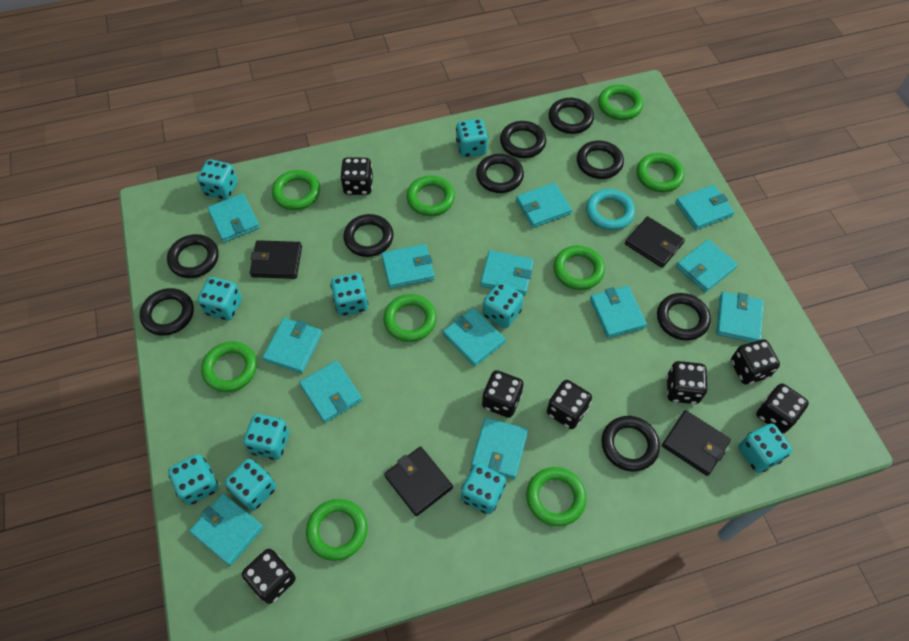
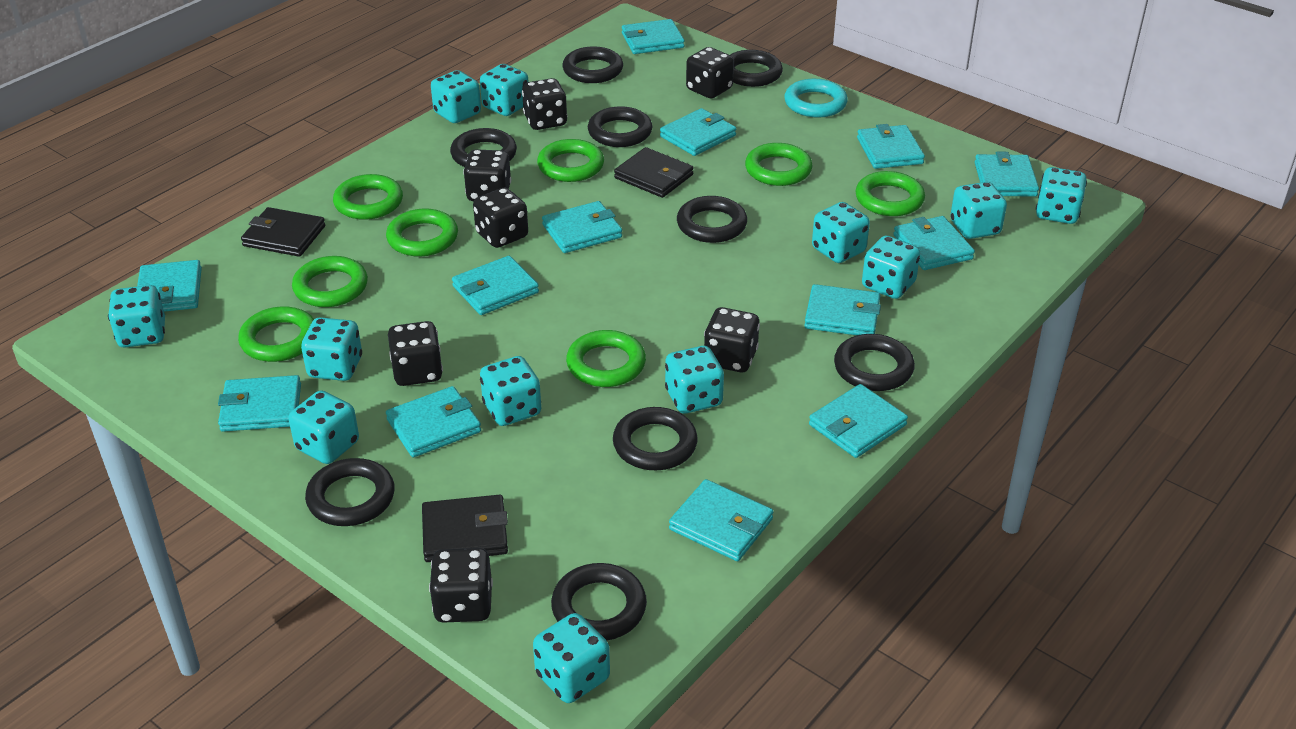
black wallet: [250,240,302,279] [384,446,453,516] [625,216,685,268] [662,410,731,476] = 4 -> [241,207,325,257] [422,495,508,562] [614,147,694,198] = 3
green ring: [201,341,257,392] [272,170,320,210] [306,499,367,561] [383,294,437,342] [407,176,455,216] [526,467,587,526] [554,245,605,290] [598,85,643,120] [637,153,685,192] = 9 -> [238,306,314,362] [292,256,368,307] [333,174,403,220] [386,209,458,257] [537,139,604,182] [566,330,646,387] [745,143,813,186] [855,171,925,216] = 8
turquoise dice: [168,454,218,505] [197,159,238,200] [197,277,242,320] [225,459,276,511] [243,414,290,460] [330,273,368,316] [456,119,488,158] [461,463,506,514] [482,282,523,328] [738,423,792,473] = 10 -> [108,285,165,347] [289,390,359,464] [301,317,362,381] [431,70,481,123] [480,64,528,116] [480,356,541,426] [533,613,610,703] [665,346,724,413] [812,202,870,263] [862,236,920,299] [950,182,1007,239] [1036,167,1087,224] = 12

